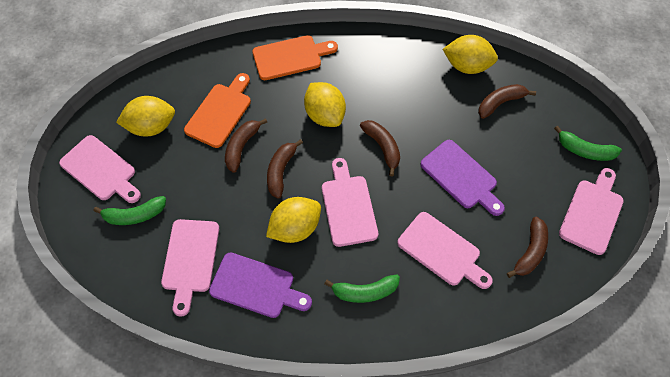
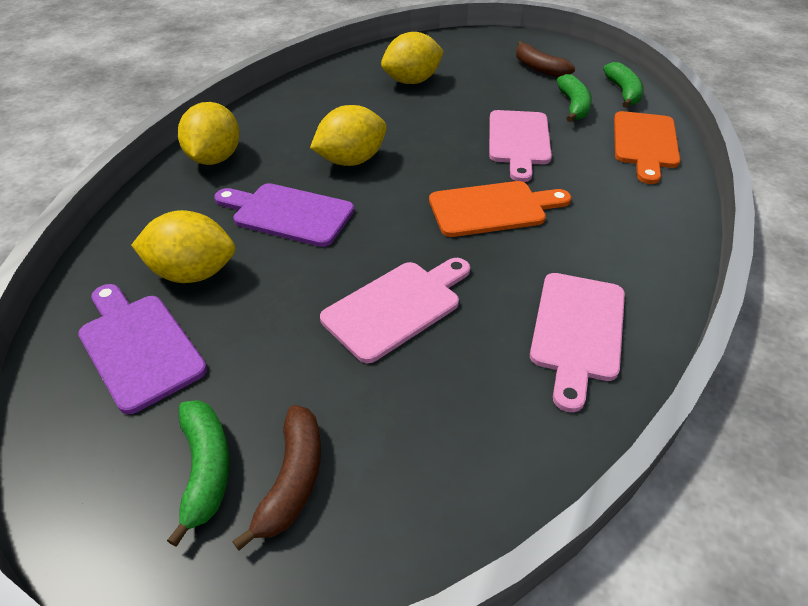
brown banana: [225,118,267,173] [267,139,303,198] [360,120,400,177] [478,84,536,119] [507,217,548,278] = 5 -> [232,405,321,551] [516,41,575,77] = 2
pink cutting board: [59,135,141,203] [161,219,219,317] [322,158,378,247] [397,212,493,289] [559,168,624,255] = 5 -> [320,258,470,363] [489,110,552,182] [530,273,625,412] = 3

